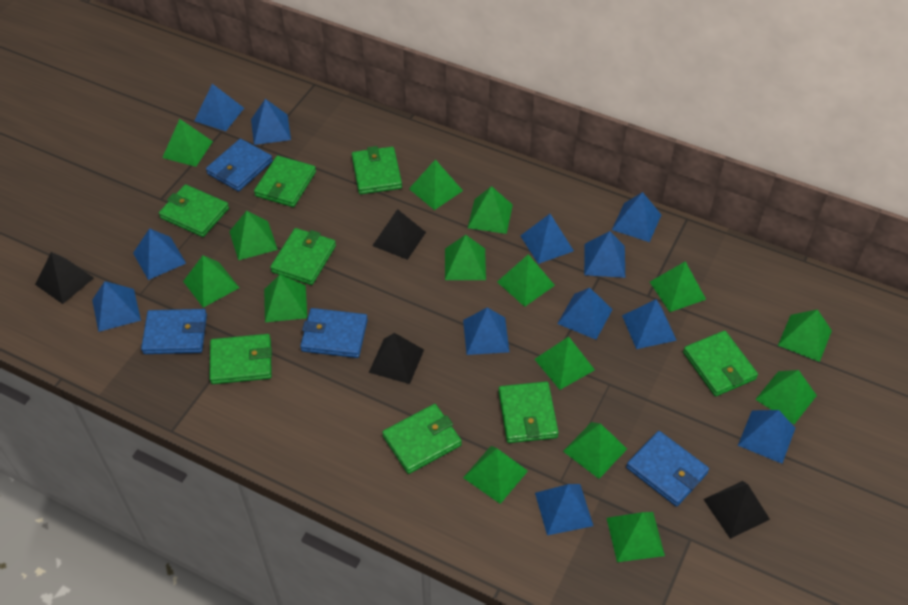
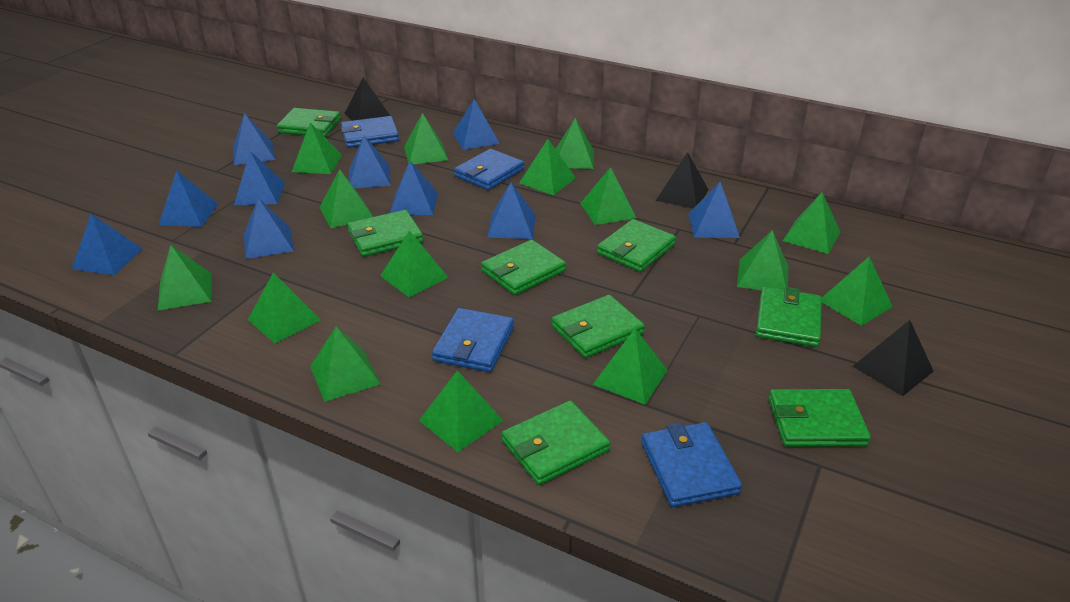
black pyramid: [35,252,94,304] [369,333,424,384] [372,209,426,260] [703,481,770,539] = 4 -> [344,78,390,121] [656,152,709,209] [853,320,934,396] = 3
blue pyramid: [92,281,141,332] [133,228,186,280] [194,84,244,131] [251,99,291,145] [463,307,509,355] [520,214,574,264] [535,484,593,535] [557,288,613,340] [584,231,625,278] [612,192,661,242] [622,299,677,349] [738,410,795,464] = 12 -> [72,214,142,275] [158,170,218,227] [233,113,275,165] [234,151,285,205] [244,198,294,259] [349,136,391,188] [390,161,438,215] [453,99,500,150] [487,182,536,239] [688,182,740,238] = 10

